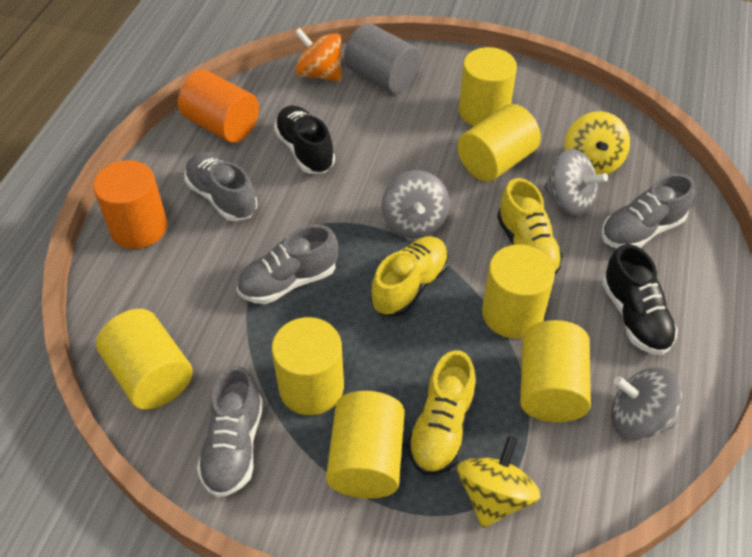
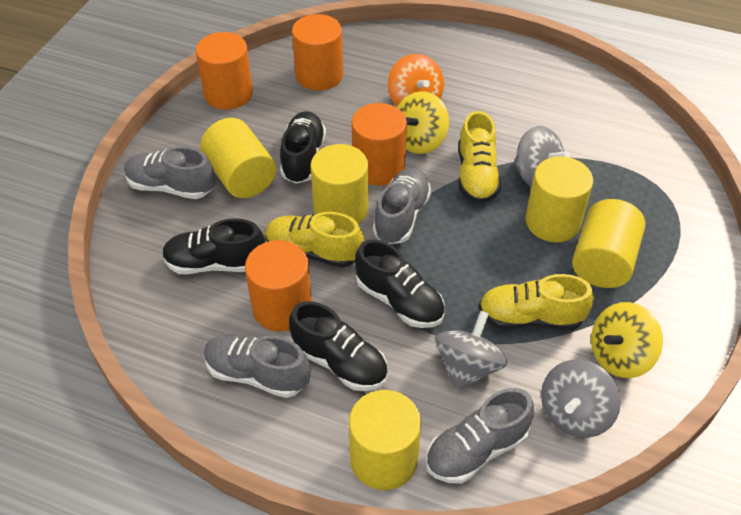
black shoe: [274,105,335,174] [602,244,678,355] = 2 -> [162,218,265,274] [280,111,326,184] [289,301,388,391] [355,239,445,328] = 4
grey cylinder: [344,23,420,94] = 1 -> none = 0
orange cylinder: [93,160,167,249] [178,70,259,143] = 2 -> [196,32,253,110] [245,240,312,332] [292,14,343,90] [352,103,407,185] = 4
yellow cylinder: [96,309,193,410] [272,317,344,415] [326,391,405,498] [458,104,541,182] [459,47,517,126] [482,245,555,338] [520,320,591,422] = 7 -> [200,118,276,198] [310,144,368,224] [349,390,421,490] [526,156,593,242] [572,199,645,288] = 5

